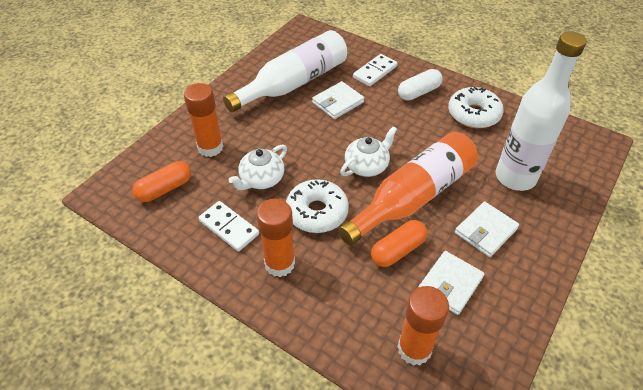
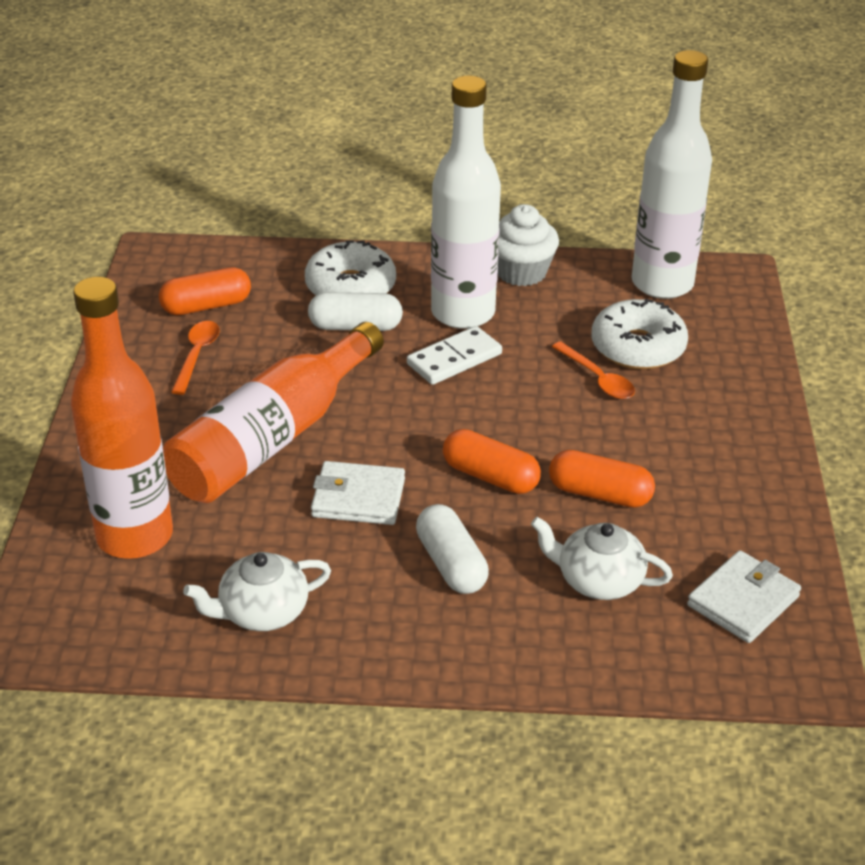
orange bottle: [338,132,478,246] = 1 -> [71,277,173,559] [163,322,384,503] = 2
orange capsule: [132,161,191,202] [371,220,427,267] = 2 -> [159,267,251,315] [443,429,541,494] [549,450,655,508] = 3
orange glue stick: [184,83,223,157] [256,199,295,277] [397,286,449,366] = 3 -> none = 0
orange spoon: none = 0 -> [171,321,220,395] [552,341,635,399] = 2
white capsule: [398,69,442,101] = 1 -> [308,292,403,331] [416,504,489,594] = 2
white cupcake: none = 0 -> [498,204,559,286] = 1
white domino: [198,201,259,252] [353,54,398,87] = 2 -> [407,326,502,385] = 1
white wallet: [312,81,364,119] [419,251,484,315] [455,202,519,257] = 3 -> [311,461,405,525] [687,550,801,643] = 2

